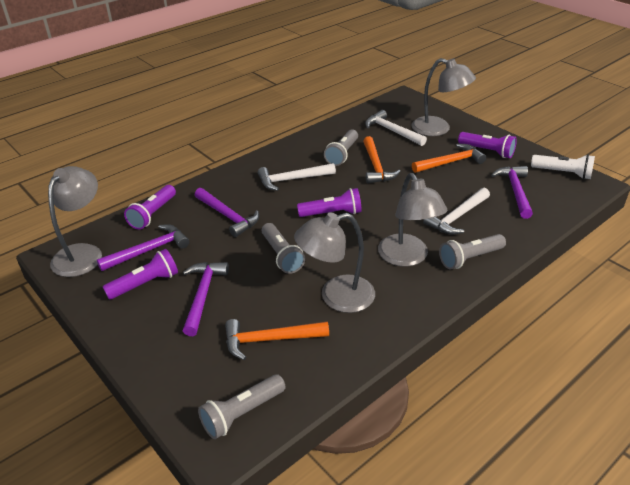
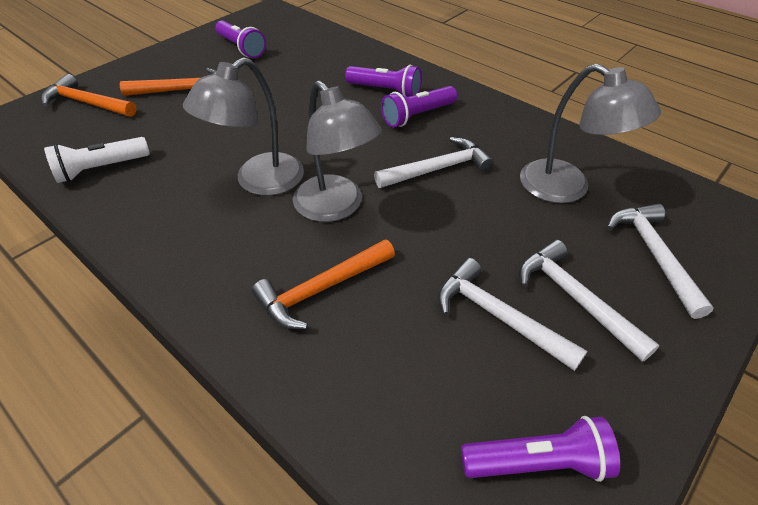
grey flashlight: [198,374,285,439] [262,223,305,274] [324,129,358,166] [439,234,506,269] = 4 -> none = 0
grey lamp: [48,166,102,277] [294,212,375,313] [378,173,447,267] [412,58,476,136] = 4 -> [183,57,304,196] [293,80,382,222] [520,64,661,203] = 3
purple hammer: [97,224,189,271] [183,262,229,336] [195,188,259,237] [491,166,533,219] = 4 -> none = 0
white hammer: [258,163,336,191] [365,110,427,146] [423,188,490,235] = 3 -> [374,137,494,188] [438,258,587,371] [519,240,660,362] [607,204,714,319] = 4

